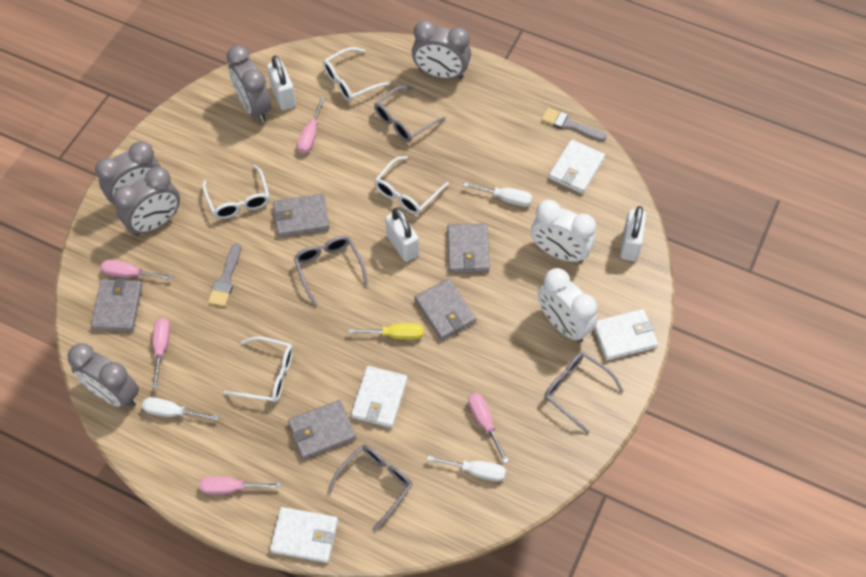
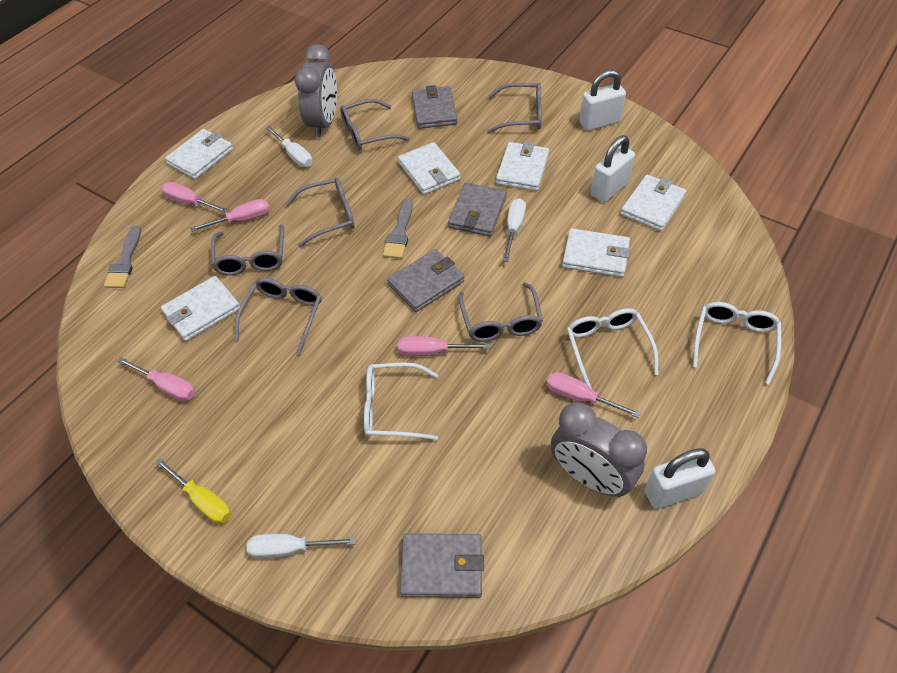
grey clock: [67,343,139,408] [95,141,161,204] [113,167,180,236] [227,46,271,122] [412,20,471,79] = 5 -> [295,44,337,138] [551,402,647,497] = 2
grey glasses: [294,236,368,306] [327,445,413,531] [374,86,446,142] [544,352,624,434] = 4 -> [211,224,284,276] [235,278,322,355] [286,178,355,247] [340,99,410,151] [459,282,543,342] [487,83,542,133] = 6
grey wallet: [91,278,142,332] [273,194,330,237] [288,400,356,460] [414,279,476,340] [447,223,490,273] = 5 -> [387,249,464,312] [400,534,484,598] [412,85,457,129] [448,183,507,236] = 4
white clock: [531,200,596,263] [538,268,597,342] = 2 -> none = 0
white glasses: [202,165,270,219] [224,337,293,403] [323,47,391,102] [374,156,449,214] = 4 -> [364,362,438,440] [567,308,659,389] [693,302,781,385] = 3
white wallet: [270,507,338,563] [351,366,408,428] [549,139,605,194] [594,309,658,360] = 4 -> [161,276,240,341] [165,129,233,179] [398,142,461,195] [496,142,549,191] [562,228,630,277] [620,175,686,231] = 6

